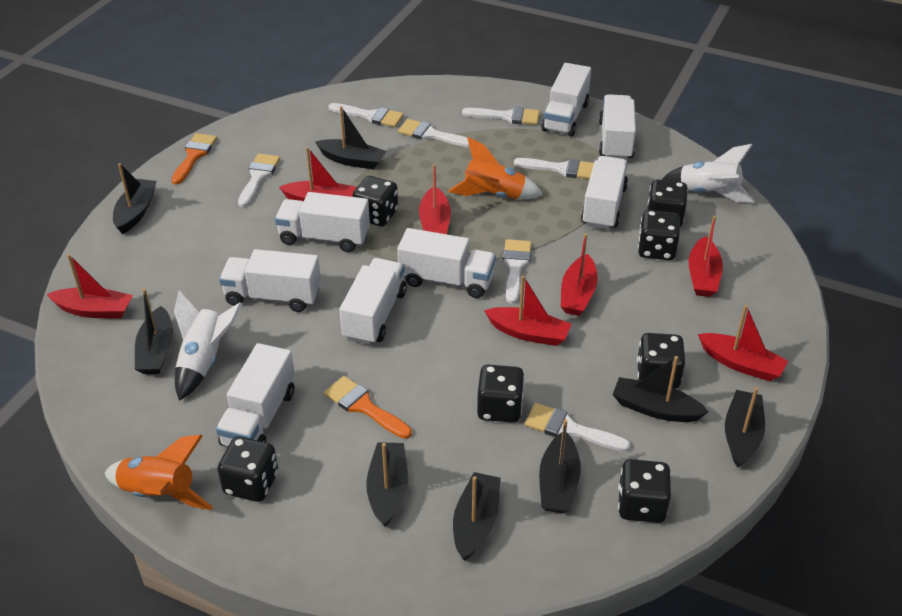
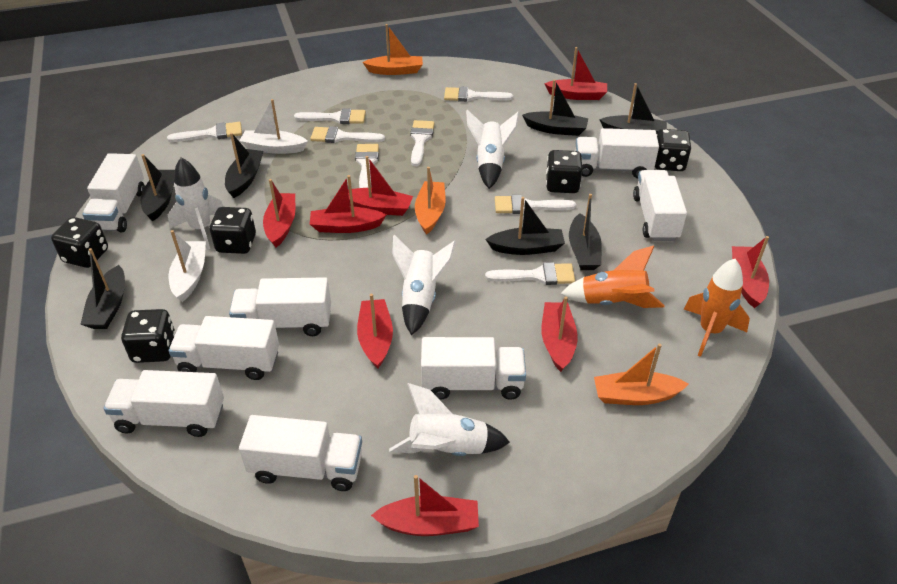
black boat: [113,163,157,234] [135,288,173,374] [315,106,386,170] [366,442,408,527] [453,472,501,561] [539,419,581,513] [612,356,709,422] [725,387,765,468] = 8 -> [80,248,125,329] [141,154,175,221] [225,133,263,198] [485,197,565,255] [522,79,588,136] [569,194,602,270] [599,83,667,134] = 7
black dice: [217,437,278,502] [352,176,398,226] [477,365,525,423] [618,459,671,523] [637,333,685,389] [638,210,680,260] [647,179,688,227] = 7 -> [51,217,108,268] [121,309,176,363] [210,207,256,254] [546,150,582,193] [655,129,691,171] = 5
orange boat: none = 0 -> [363,24,423,75] [415,167,446,235] [594,344,689,405] = 3
orange brush: [171,133,217,185] [324,376,412,439] = 2 -> none = 0
red boat: [47,254,133,319] [279,147,356,201] [419,164,451,234] [484,276,571,346] [561,233,598,316] [688,216,723,297] [698,305,788,381] = 7 -> [263,179,295,248] [310,175,386,233] [348,156,413,216] [357,294,393,369] [371,475,479,536] [541,296,578,372] [544,47,607,100] [732,236,769,308] = 8
white boat: none = 0 -> [169,230,206,302] [239,99,308,154] = 2
white brush: [238,153,280,207] [328,103,404,127] [398,119,470,148] [462,107,540,125] [503,239,531,304] [514,158,594,179] [525,403,631,452] = 7 -> [167,122,242,142] [294,108,366,124] [310,126,385,143] [355,144,379,188] [410,120,435,166] [444,87,513,102] [485,262,575,285] [495,195,576,214] = 8
white rocket: [174,290,242,401] [662,144,755,203] = 2 -> [168,158,224,250] [389,383,510,456] [392,235,456,335] [466,110,519,189] = 4

